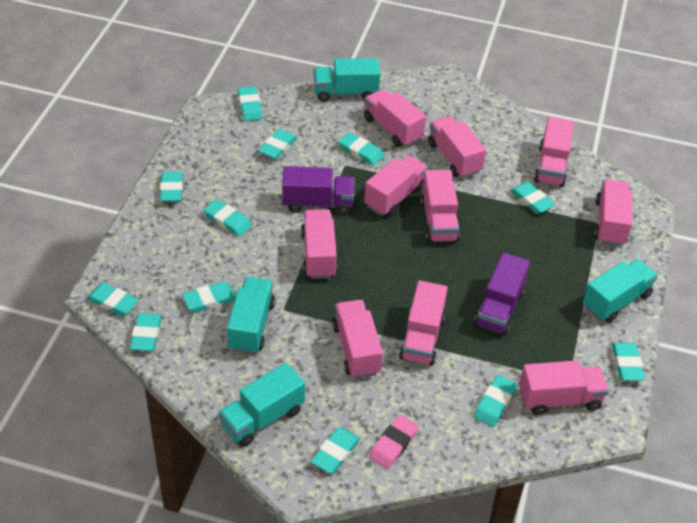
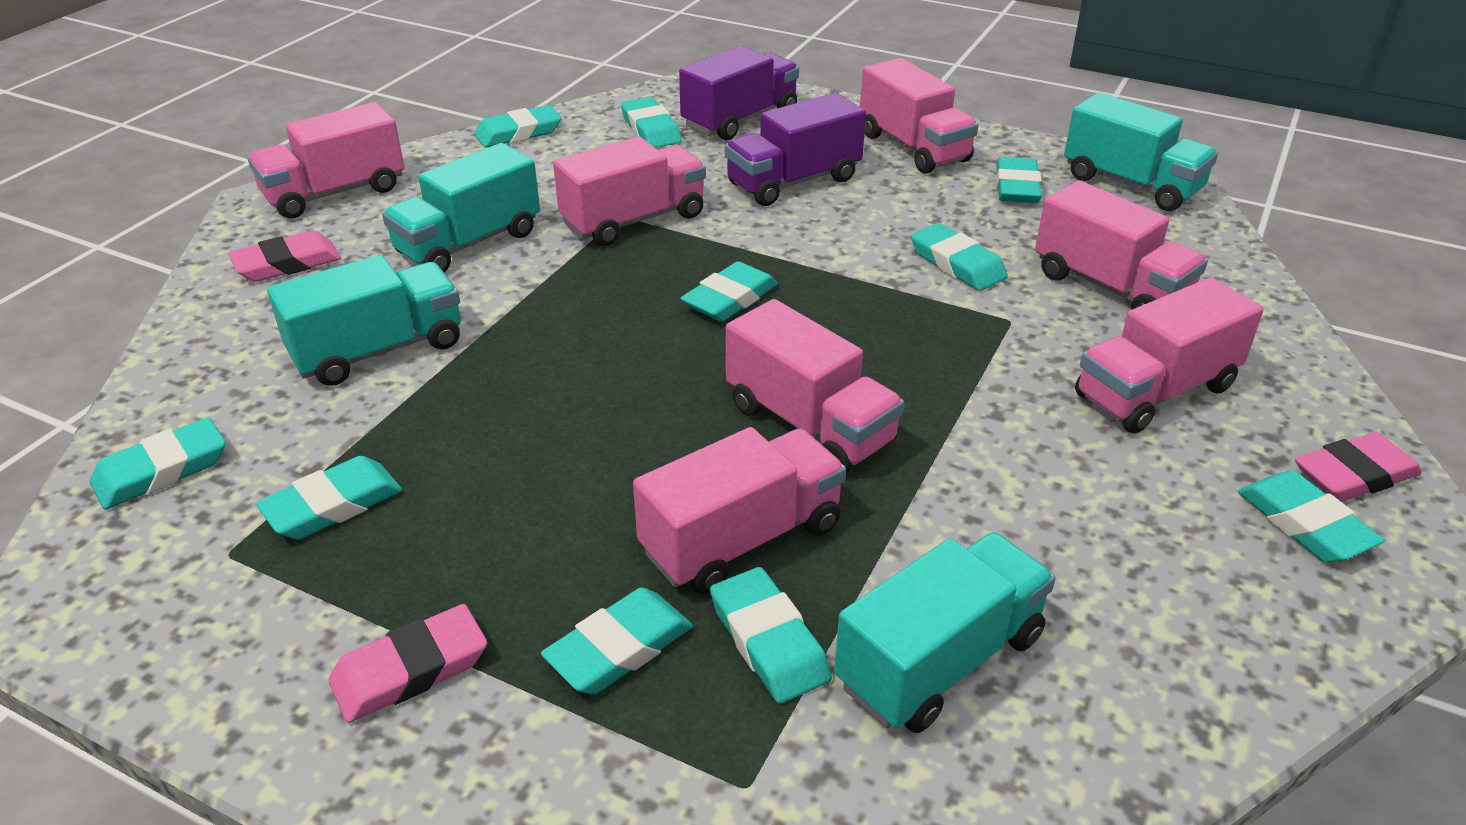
pink eraser: [369,415,419,469] = 1 -> [228,231,341,282] [328,604,487,723] [1295,432,1422,502] = 3
pink truck: [301,209,338,279] [332,300,383,378] [364,89,426,147] [364,155,428,217] [399,280,448,366] [420,170,460,243] [428,116,486,178] [519,360,609,415] [534,117,574,187] [594,179,632,246] = 10 -> [248,102,404,219] [553,137,706,246] [633,427,846,594] [726,299,904,472] [860,58,979,174] [1035,180,1208,310] [1075,277,1264,434] = 7
turquoise eraser: [86,282,139,316] [130,313,162,351] [160,172,183,202] [182,282,236,312] [203,199,252,237] [238,86,263,121] [258,129,297,159] [311,427,361,474] [338,132,384,166] [474,375,517,427] [510,182,556,214] [612,343,645,381] = 12 -> [90,418,226,509] [256,456,402,540] [474,105,561,148] [541,588,693,695] [621,97,682,148] [680,261,778,322] [710,567,832,703] [911,223,1008,291] [996,157,1042,203] [1238,470,1385,563] = 10

